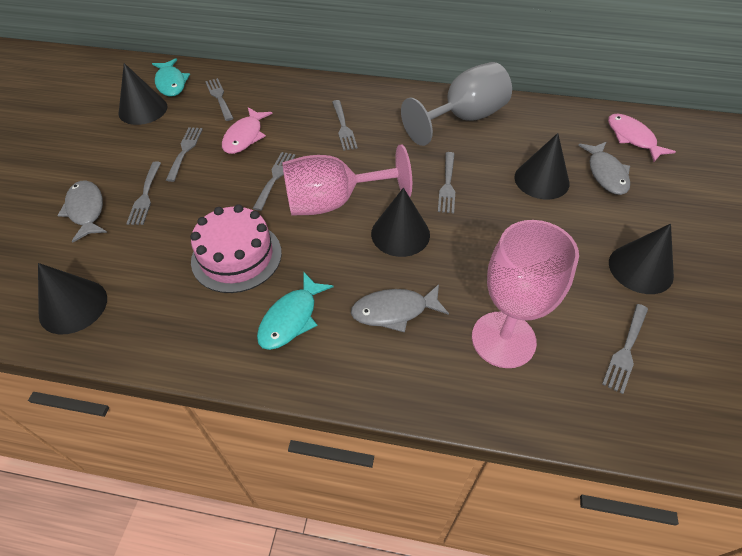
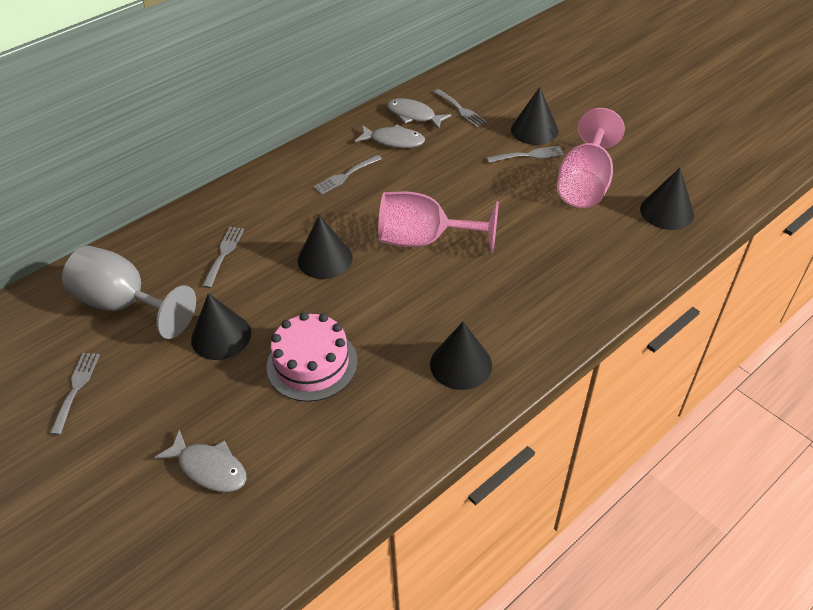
grey fork: [126,162,161,225] [166,127,203,182] [205,78,234,121] [253,152,296,211] [332,100,358,151] [438,152,455,213] [602,304,648,394] = 7 -> [50,353,100,435] [202,227,244,288] [313,155,382,194] [434,89,487,127] [486,146,564,163] = 5
pink fish: [222,107,273,154] [608,114,676,162] = 2 -> none = 0
turquoise fish: [152,58,190,97] [257,272,334,350] = 2 -> none = 0

